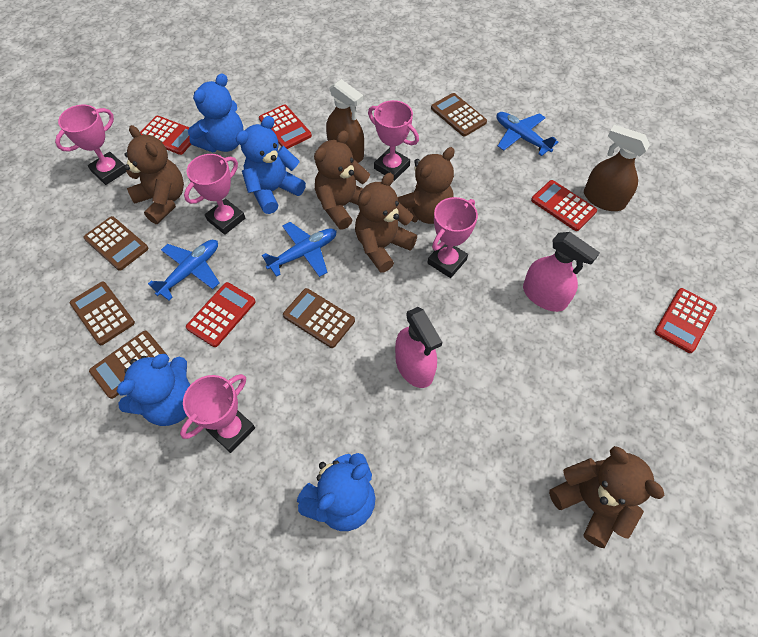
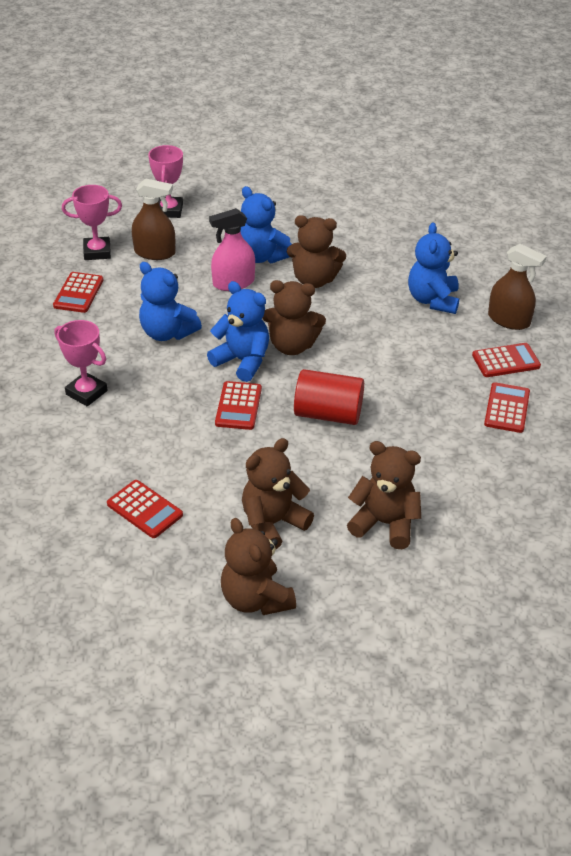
blue plane: [148,240,220,301] [262,222,337,277] [496,112,558,156] = 3 -> none = 0
brown calculator: [70,282,135,345] [83,216,148,271] [89,331,168,399] [283,288,355,348] [431,93,487,136] = 5 -> none = 0
pink spray bottle: [395,307,442,388] [523,232,600,312] = 2 -> [209,208,255,291] = 1
pink trophy: [55,104,126,185] [180,374,255,453] [184,154,245,235] [368,100,419,181] [427,197,478,278] = 5 -> [54,320,108,407] [62,185,122,260] [148,145,183,218] = 3
red cylinder: none = 0 -> [294,369,364,425] = 1

